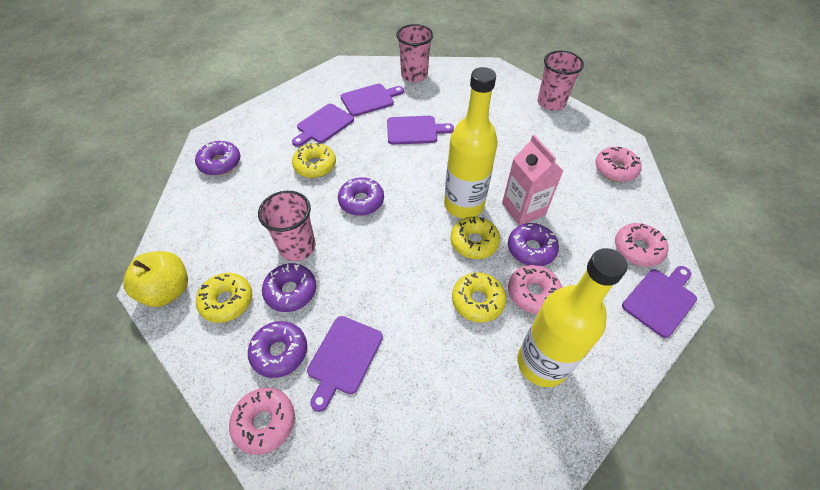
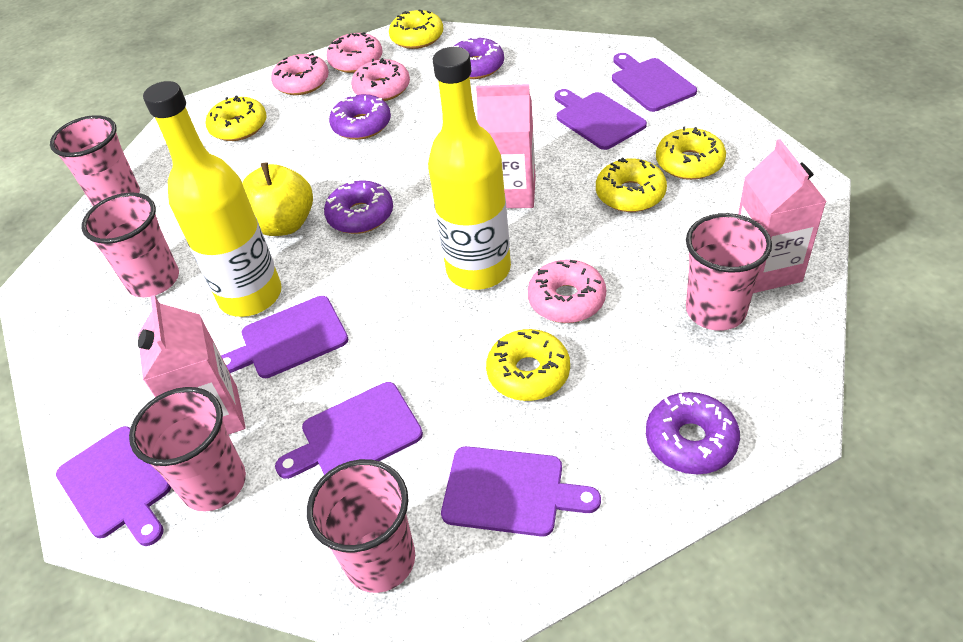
pink carton: [502,135,563,225] = 1 -> [138,295,246,435] [476,84,536,208] [738,139,827,293] = 3
pink cup: [258,191,315,261] [396,24,433,82] [538,50,584,111] = 3 -> [50,115,140,206] [81,192,179,297] [129,387,246,511] [307,459,415,593] [686,213,772,331] = 5
purple cutting board: [292,104,354,147] [307,316,383,412] [341,84,404,116] [387,116,454,145] [622,266,697,338] = 5 -> [56,426,171,546] [221,296,348,378] [275,382,423,479] [441,446,601,537] [555,89,647,150] [612,53,697,112] = 6
purple donut: [195,141,240,175] [248,321,307,378] [262,263,316,312] [338,177,384,216] [508,223,559,266] = 5 -> [324,180,393,234] [329,94,391,140] [452,37,504,79] [646,392,740,474] = 4
yellow donut: [196,273,252,323] [292,142,336,178] [451,216,500,259] [452,272,506,323] = 4 -> [206,95,267,141] [389,9,443,49] [486,329,570,401] [596,157,667,212] [656,127,726,180] = 5

